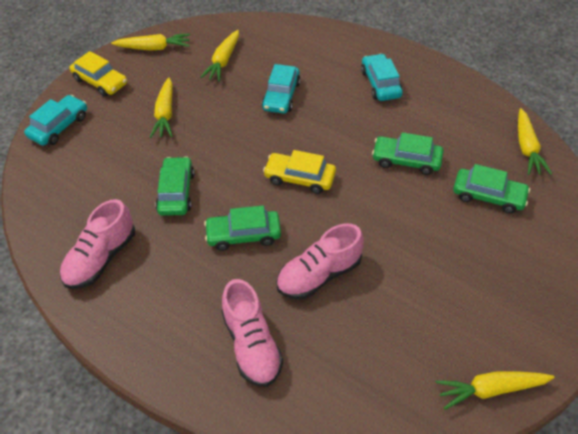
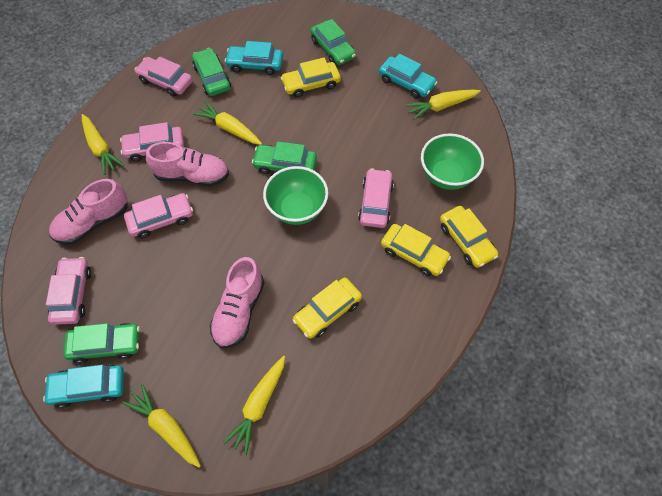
green bowl: none = 0 -> [263,166,328,225] [421,133,484,190] = 2
pink car: none = 0 -> [46,257,91,325] [120,122,184,162] [124,193,193,238] [134,56,193,97] [358,168,394,228] = 5
yellow car: [70,51,127,97] [263,150,336,194] = 2 -> [281,58,341,98] [293,277,362,339] [381,224,451,276] [440,206,498,268] = 4

